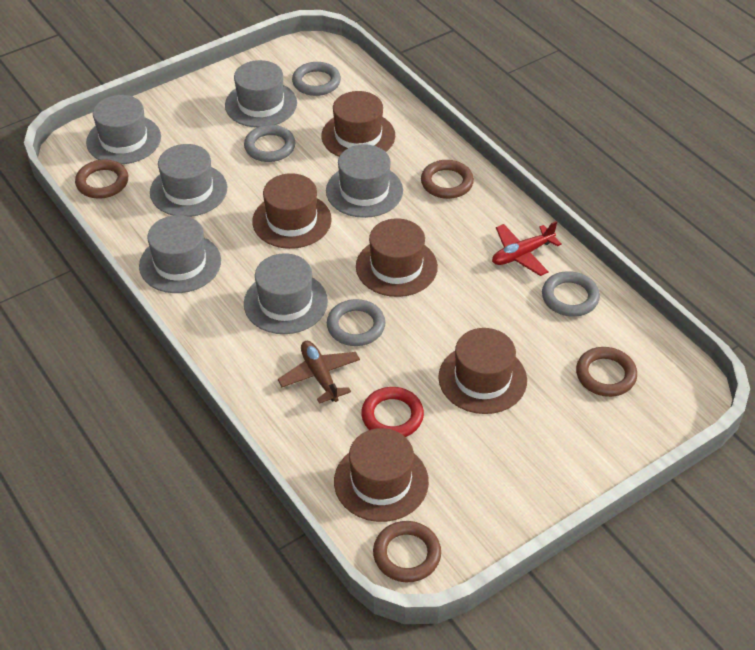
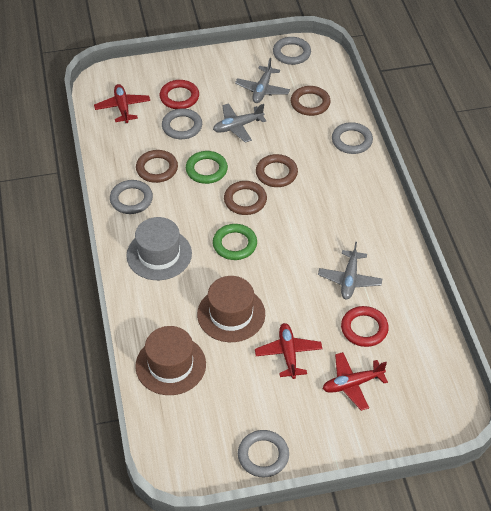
brown hat: [252,173,332,249] [321,91,395,157] [334,428,429,522] [356,218,438,297] [438,328,527,414] = 5 -> [135,326,206,395] [197,276,265,342] = 2
brown plane: [278,341,360,404] = 1 -> none = 0
green ring: none = 0 -> [186,151,228,184] [213,224,257,260] = 2
grey hat: [86,95,161,164] [139,215,221,293] [150,144,227,217] [225,60,297,128] [244,253,328,334] [326,144,403,218] = 6 -> [126,217,192,280] = 1
grey plane: none = 0 -> [213,103,266,143] [235,58,290,103] [318,242,382,299] = 3
grey ring: [244,125,295,162] [292,62,341,96] [327,299,385,346] [542,271,600,317] = 4 -> [110,180,153,214] [162,108,202,139] [238,430,289,477] [273,37,311,65] [332,122,373,154] = 5
red plane: [492,221,562,276] = 1 -> [94,84,150,123] [255,323,322,379] [323,352,388,411] = 3
red ring: [361,387,424,437] = 1 -> [160,80,199,109] [341,306,389,347] = 2

